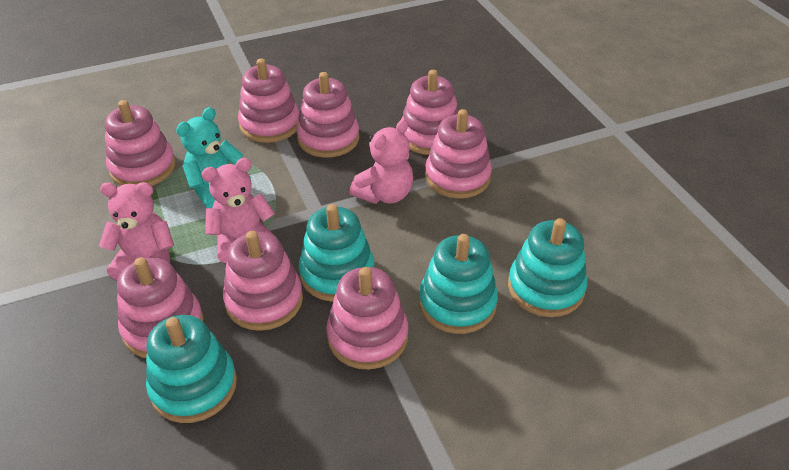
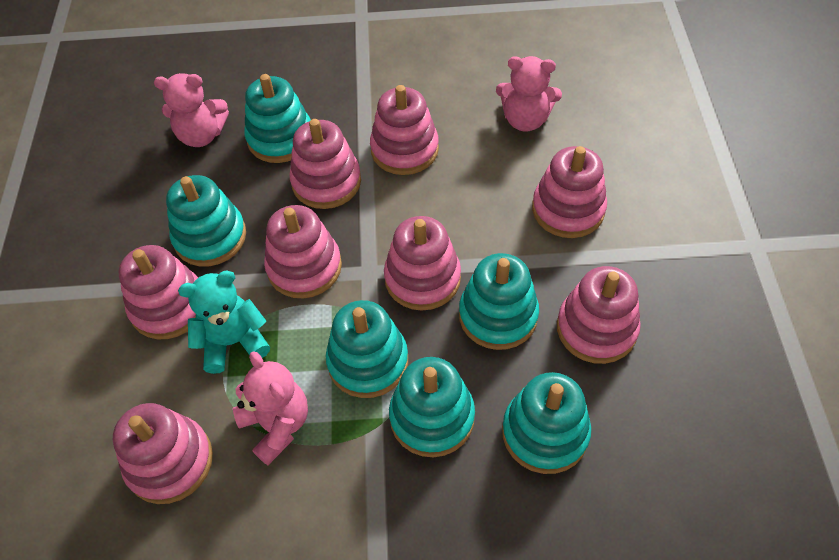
turquoise stacking toy: [146,315,237,423] [299,204,374,302] [419,234,498,334] [508,218,587,317] = 4 -> [166,175,246,267] [244,74,311,163] [326,300,408,398] [389,357,475,457] [459,253,539,350] [502,372,591,474] = 6

